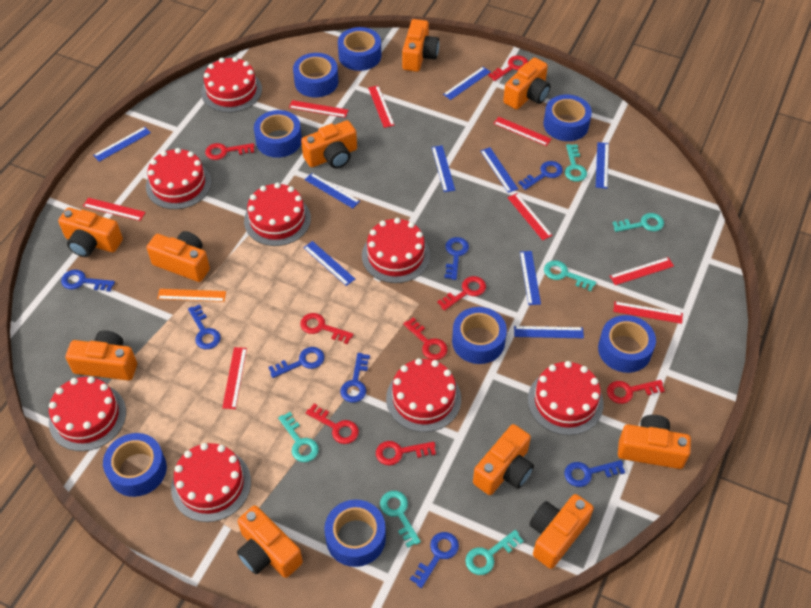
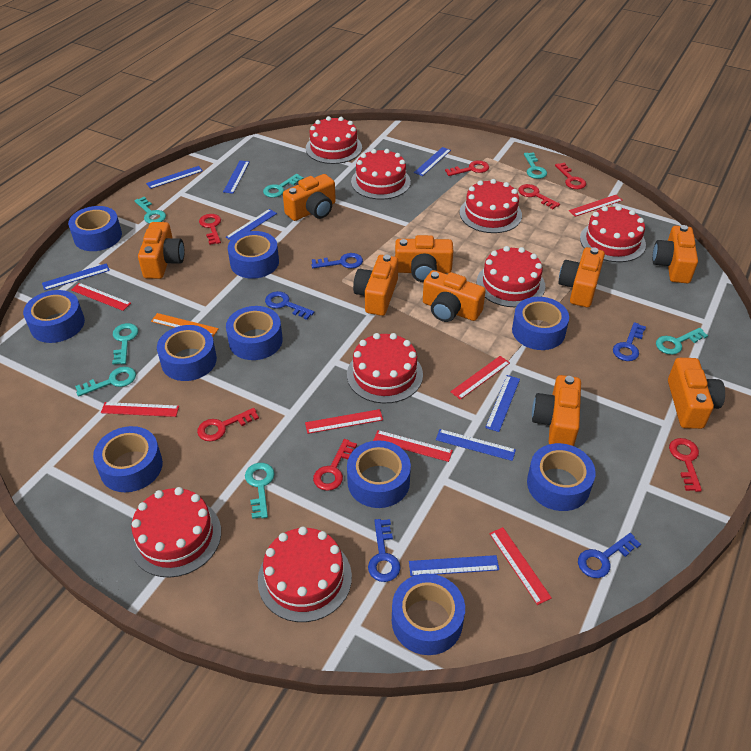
blue key: [61,270,115,292] [188,304,221,349] [268,347,324,378] [340,353,370,403] [410,532,459,588] [445,237,469,280] [518,161,563,190] [564,460,625,487] = 8 -> [265,291,314,320] [312,253,363,268] [368,519,400,582] [578,533,641,578] [613,322,646,361] = 5
blue ruler: [93,127,151,162] [303,241,355,286] [305,173,360,209] [431,145,455,192] [443,67,490,100] [480,147,518,193] [514,326,584,339] [520,251,541,305] [596,142,609,189] = 9 -> [42,263,110,290] [146,166,203,189] [223,160,250,194] [226,209,277,240] [409,555,499,576] [414,147,451,176] [436,429,516,461] [485,375,520,432] = 8
blue tape: [103,433,167,497] [254,110,302,158] [293,53,338,97] [324,500,386,567] [338,27,381,71] [452,307,507,364] [543,95,592,141] [598,315,656,373] = 8 -> [23,290,85,343] [68,206,122,251] [93,426,163,492] [157,325,217,381] [226,306,283,360] [228,231,279,279] [347,440,411,508] [392,574,465,655] [512,297,569,350] [527,443,595,511] = 10
orange camera: [58,207,123,257] [66,330,137,381] [147,231,210,282] [237,505,303,578] [301,120,357,168] [402,19,439,72] [473,424,534,495] [503,57,551,110] [529,494,594,569] [618,415,691,469] = 10 -> [138,222,184,279] [283,174,336,221] [353,255,398,316] [395,235,453,282] [423,270,486,322] [532,375,581,446] [558,247,605,307] [652,225,698,283] [668,358,725,429] = 9
red key: [205,143,255,160] [300,313,354,344] [306,404,359,444] [376,441,436,465] [403,317,448,360] [437,276,486,311] [488,55,528,81] [607,380,665,404] = 8 -> [197,408,259,441] [199,214,221,245] [313,439,357,491] [445,161,489,176] [518,184,560,209] [555,163,586,189] [669,438,702,492] = 7
red ruler: [83,198,146,221] [222,347,247,409] [289,100,348,118] [368,85,395,128] [493,117,551,146] [507,193,553,240] [610,257,674,285] [613,301,683,324] = 8 -> [71,283,131,311] [101,402,179,417] [305,409,383,434] [373,430,453,462] [450,356,510,400] [489,527,552,605] [569,195,623,217] = 7
turquoise key: [278,412,319,462] [380,491,421,548] [465,530,524,575] [544,260,596,291] [565,144,587,182] [613,213,664,232] = 6 -> [75,367,136,397] [112,323,138,364] [134,197,166,224] [245,463,275,519] [263,174,304,198] [524,152,547,179] [656,328,708,355] = 7

